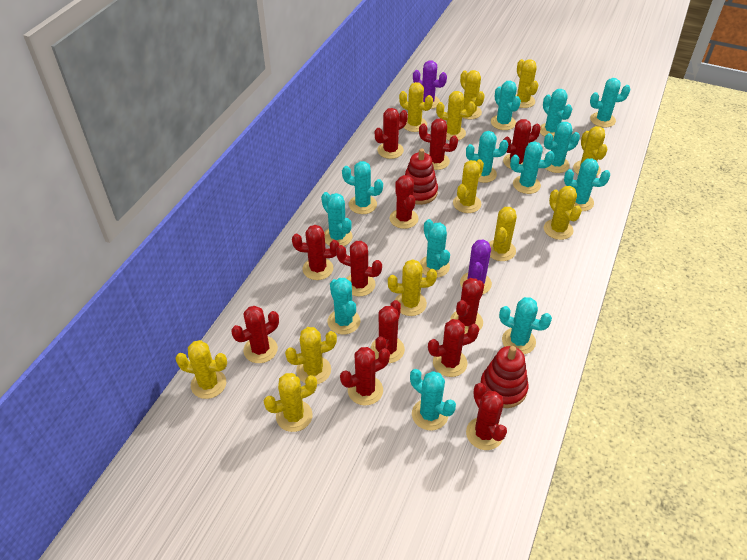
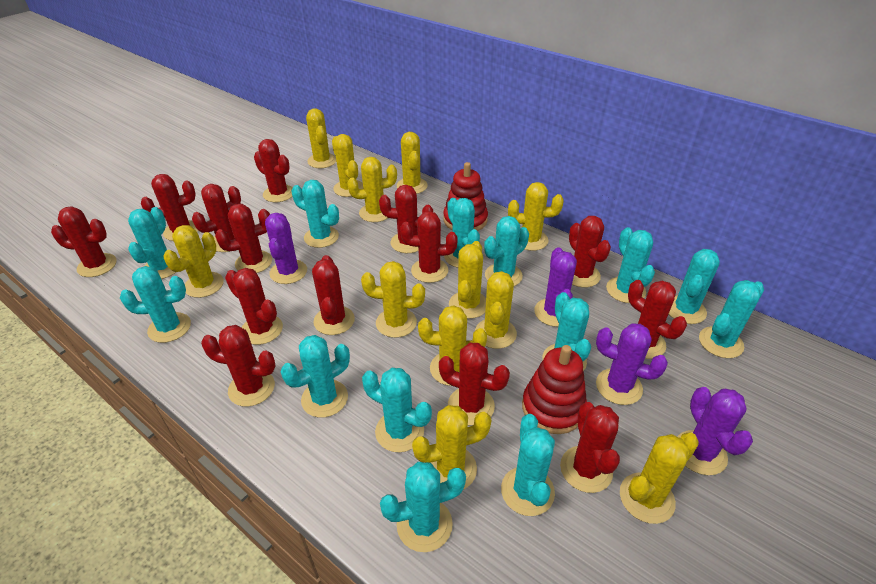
purple cactus: [413,60,447,109] [460,239,492,295] = 2 -> [265,213,307,284] [534,247,577,327] [596,323,668,405] [677,387,753,475] = 4
red cactus: [231,306,279,363] [292,225,339,280] [336,241,382,296] [340,347,390,406] [371,300,405,363] [375,108,408,159] [389,175,419,229] [419,119,458,170] [428,319,479,377] [450,278,484,334] [466,383,507,450] [503,119,541,169] = 12 -> [51,207,117,277] [141,174,198,241] [192,184,241,252] [201,325,276,407] [215,204,272,273] [225,268,283,345] [254,139,293,202] [312,255,355,335] [379,185,433,253] [400,211,458,283] [439,343,510,425] [560,402,620,493] [569,216,611,288] [628,280,687,359] = 14

